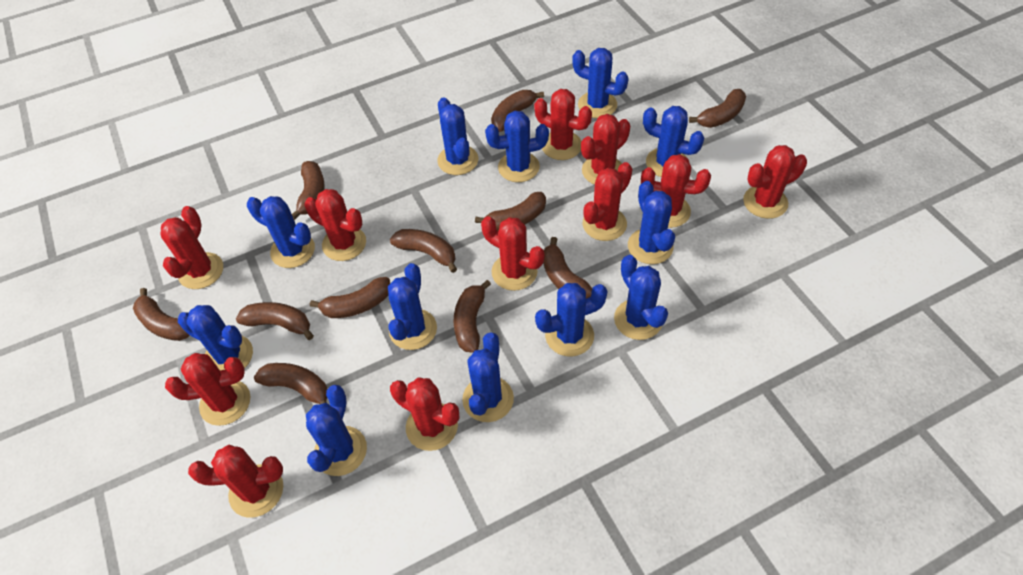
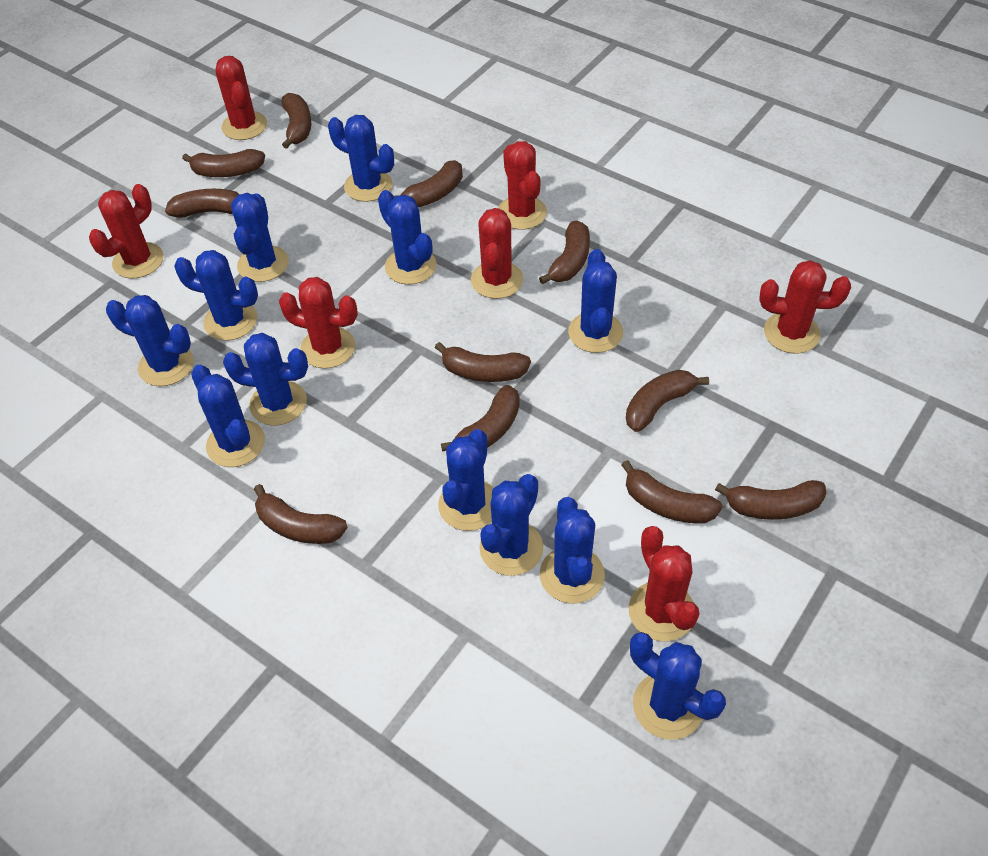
red cactus: [160,206,223,289] [165,353,251,426] [188,445,283,518] [305,189,366,261] [390,377,459,451] [481,216,544,291] [534,89,592,160] [581,114,630,185] [583,162,632,241] [641,154,711,228] [743,145,807,219] = 11 -> [89,184,164,279] [215,56,267,140] [279,277,358,369] [471,208,523,299] [498,141,547,230] [628,526,700,641] [759,260,851,353] = 7

